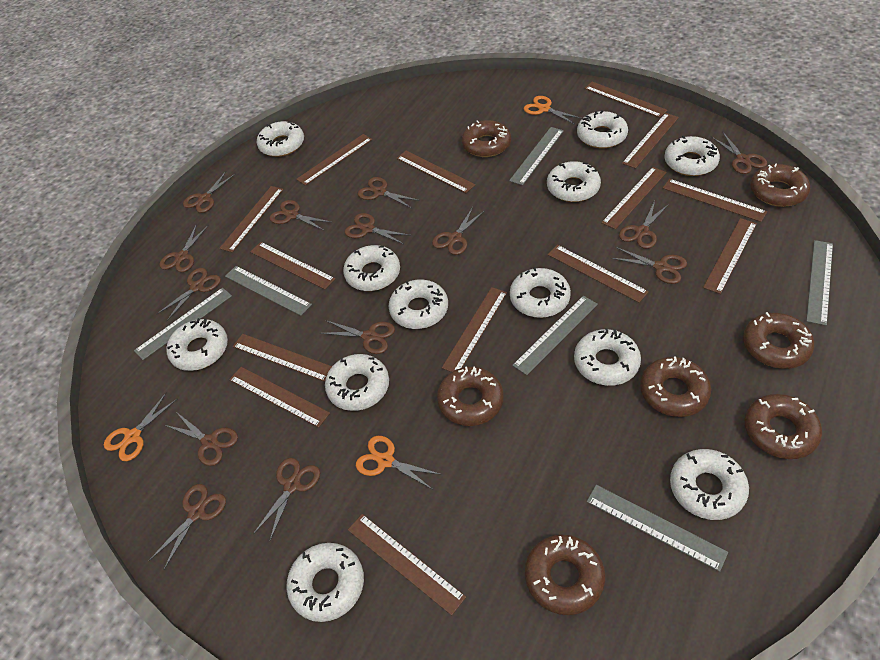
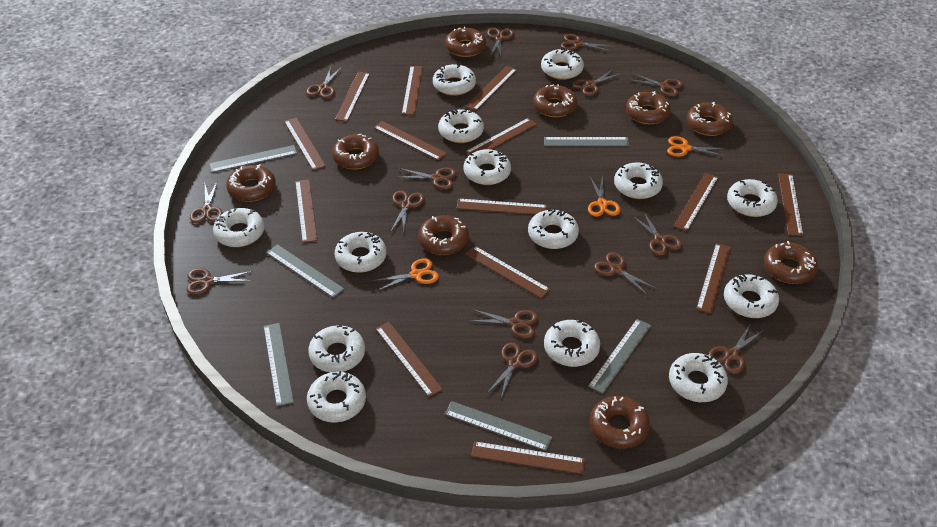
brown donut: [437,367,503,426] [462,120,511,157] [525,535,605,615] [640,356,711,417] [743,312,814,369] [745,394,822,459] [750,163,810,207] = 7 -> [226,164,276,202] [332,134,379,169] [418,215,469,255] [445,26,486,57] [533,84,578,117] [590,396,650,449] [626,91,671,124] [687,102,733,136] [764,241,818,284] = 9
white donut: [166,318,228,371] [257,121,304,157] [286,543,364,622] [325,354,389,411] [343,245,400,291] [388,279,448,329] [510,267,571,318] [547,161,601,202] [574,328,641,386] [577,110,628,148] [664,136,720,176] [670,449,749,520] = 12 -> [213,208,264,247] [307,371,366,423] [308,325,365,372] [335,232,386,273] [433,63,476,96] [438,109,484,143] [464,149,511,185] [528,209,579,249] [541,48,584,80] [544,320,600,367] [614,162,663,199] [669,353,728,402] [724,274,779,318] [727,179,778,217] = 14

